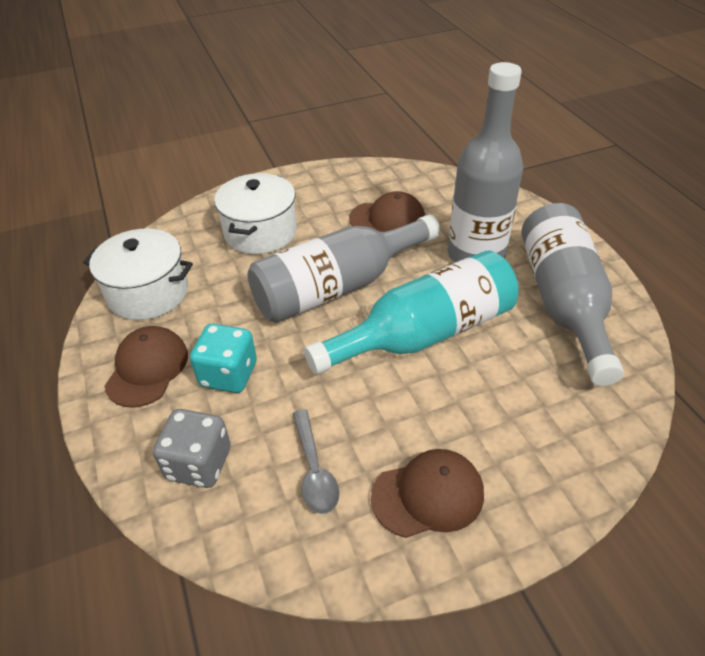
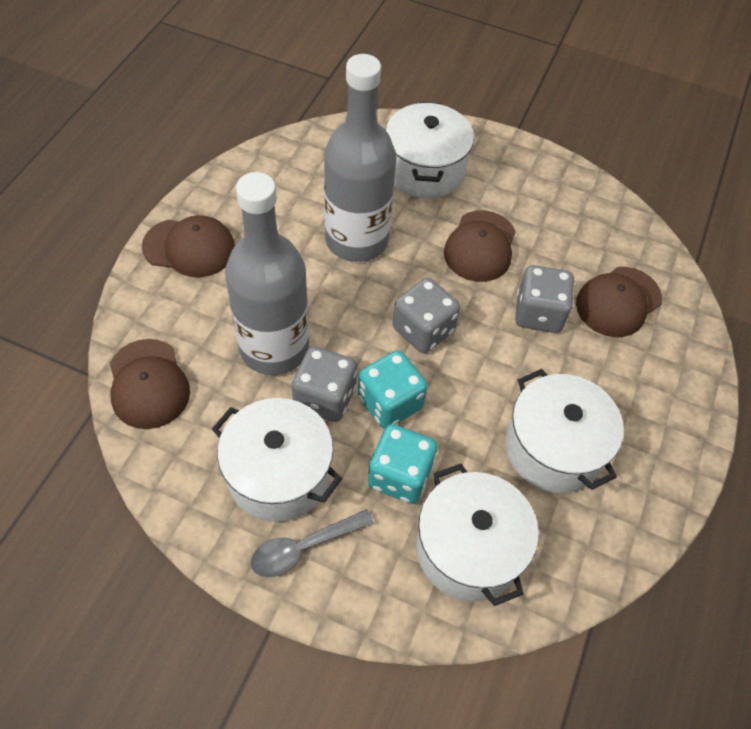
brown cap: [105,326,188,407] [349,191,425,232] [371,449,484,538] = 3 -> [110,339,190,429] [142,215,235,277] [444,210,516,282] [576,267,662,337] = 4
grey bottle: [248,214,440,323] [448,62,523,263] [521,203,624,386] = 3 -> [225,172,309,375] [324,54,396,262] = 2
grey dice: [153,409,231,488] = 1 -> [292,346,357,422] [393,278,460,353] [515,265,575,333] = 3
turquoise bottle: [304,250,518,375] = 1 -> none = 0
turquoise dice: [190,324,257,393] = 1 -> [358,350,428,429] [368,424,438,504] = 2
white pot: [83,228,193,320] [214,173,297,254] = 2 -> [212,398,342,522] [386,102,474,198] [416,464,538,606] [505,369,624,493] = 4

